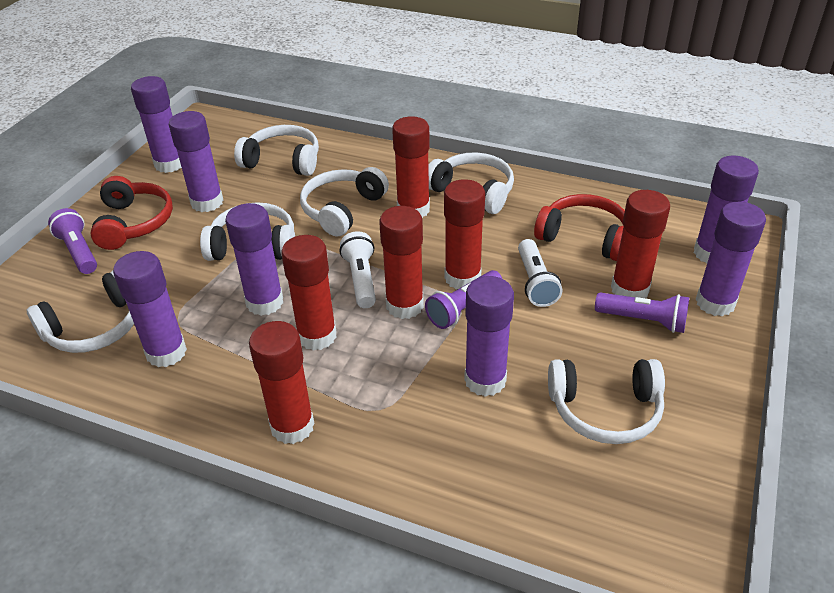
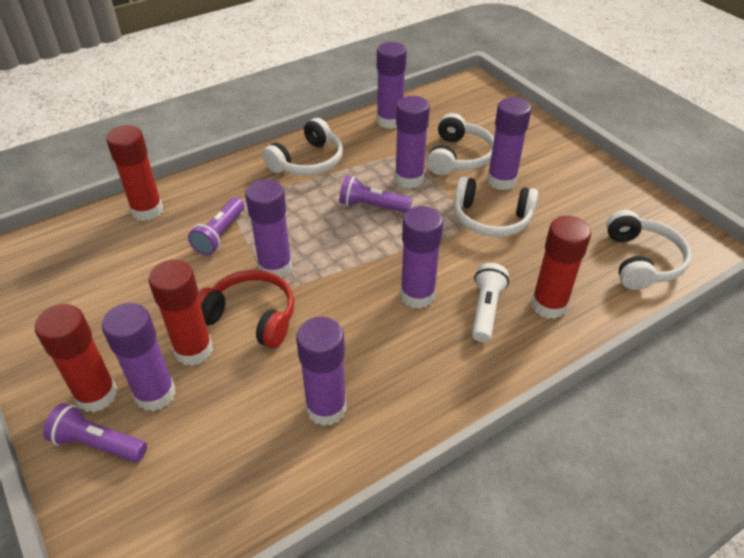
red glue stick: [249,321,314,444] [281,235,337,351] [379,206,424,319] [392,116,430,218] [444,179,485,289] [611,190,670,298] = 6 -> [35,304,117,413] [106,125,163,221] [148,260,213,366] [531,216,591,319] = 4
red headphones: [91,176,173,250] [534,194,625,261] = 2 -> [198,270,294,348] = 1
white flashlight: [339,231,376,308] [518,239,563,307] = 2 -> [472,263,509,342] = 1
white headphones: [27,271,134,353] [200,202,295,261] [234,125,319,176] [300,167,389,236] [428,153,514,214] [548,359,665,444] = 6 -> [262,118,343,176] [427,113,494,175] [454,177,538,237] [606,210,692,290] = 4

